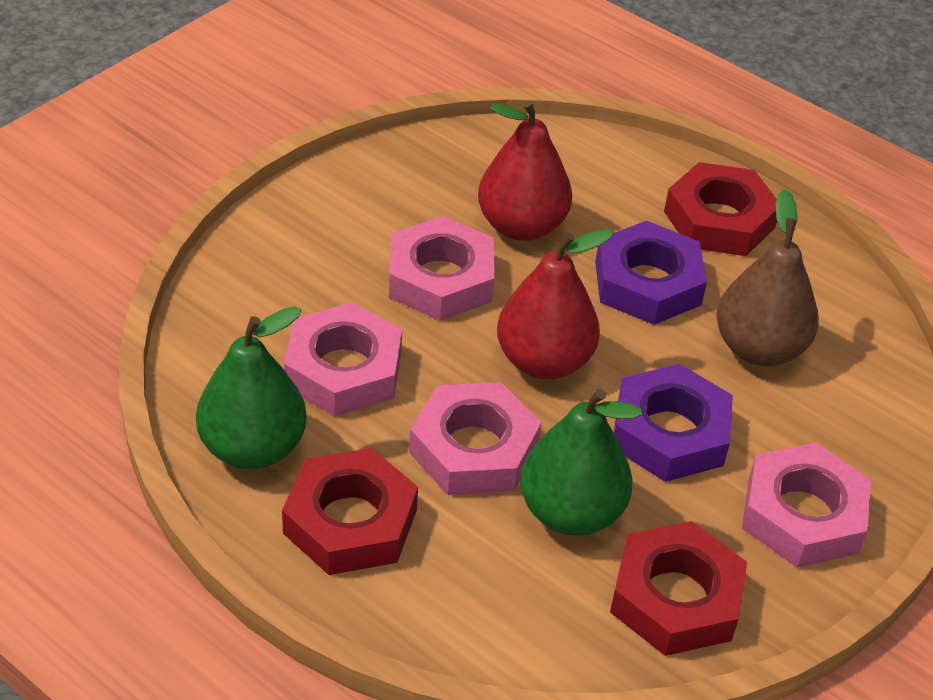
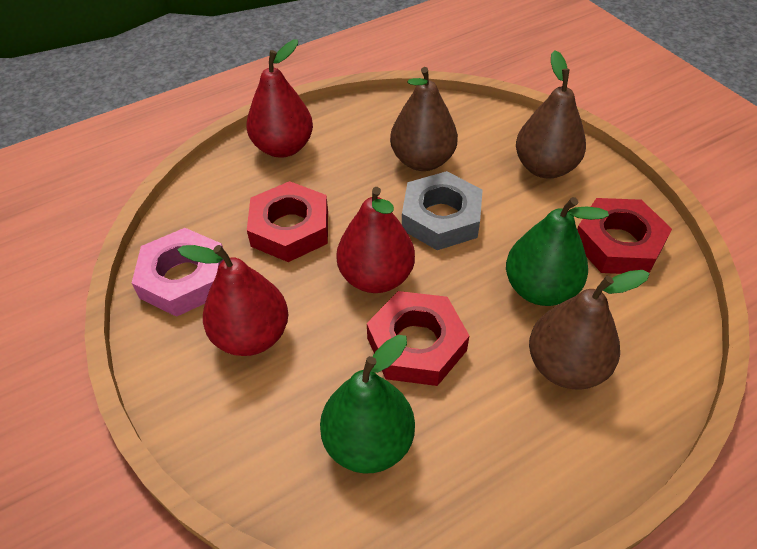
brown pear: [716,189,819,366] = 1 -> [390,67,458,171] [516,50,586,179] [529,270,650,390] = 3
grey nut: none = 0 -> [402,171,483,250] = 1
pink nut: [284,302,402,417] [389,216,494,321] [409,382,542,495] [742,443,871,568] = 4 -> [132,228,224,317] = 1
purple nut: [595,221,707,325] [614,364,733,482] = 2 -> none = 0
red pear: [478,100,572,241] [497,229,614,380] = 2 -> [178,245,288,356] [246,39,313,158] [336,187,415,293] = 3

